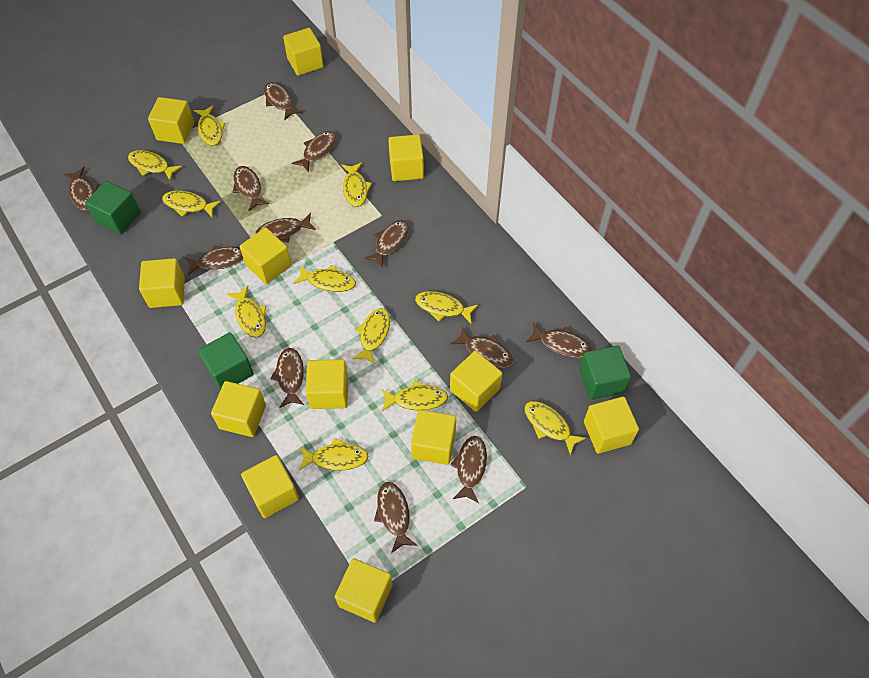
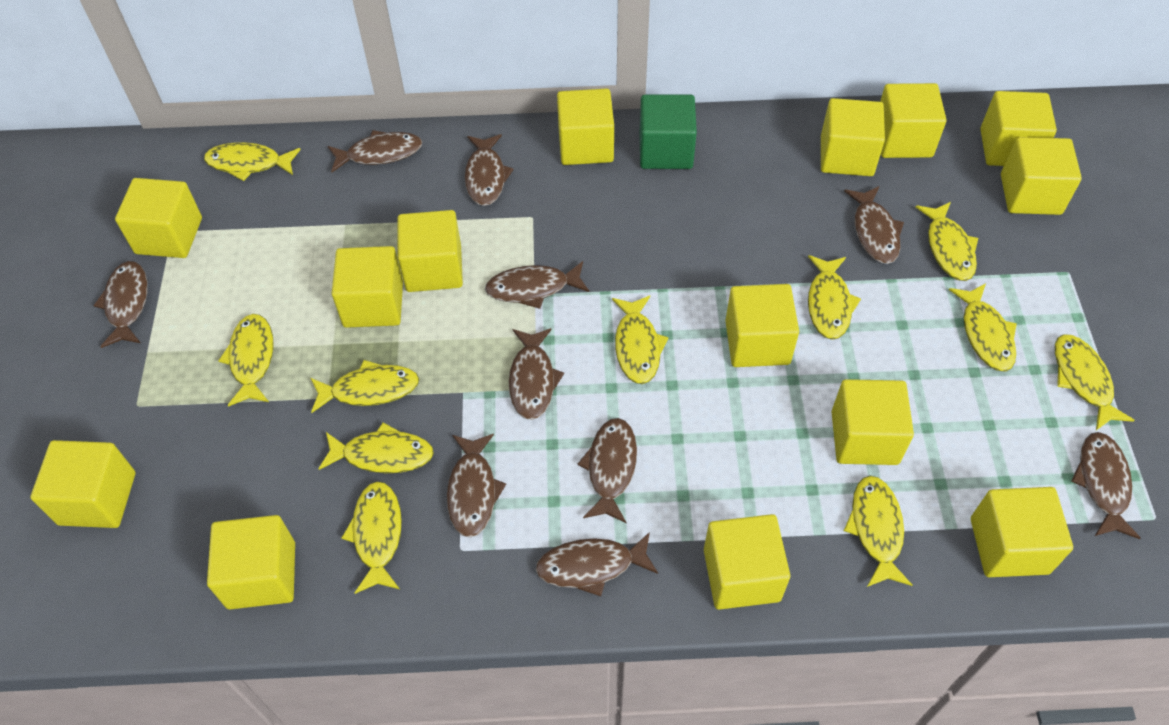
brown fish: [64,167,99,211] [185,245,243,275] [233,166,269,211] [255,213,316,243] [264,82,302,121] [270,348,304,408] [292,131,336,172] [364,220,409,268] [374,482,418,553] [450,326,513,368] [450,436,487,503] [526,323,591,358] = 12 -> [93,261,148,348] [328,130,423,172] [447,434,506,538] [465,134,514,206] [485,261,589,309] [509,328,564,420] [535,532,658,596] [577,418,637,523] [844,186,904,264] [1071,432,1140,539] = 10
green cube: [85,181,141,234] [198,332,254,390] [579,346,631,400] = 3 -> [640,95,697,169] = 1
yellow cube: [139,258,185,308] [148,97,194,144] [211,381,266,437] [240,228,292,284] [241,455,299,518] [283,28,324,76] [306,359,348,409] [335,558,393,622] [388,134,424,181] [411,410,456,465] [450,351,502,412] [584,397,639,454] = 12 -> [30,440,135,528] [115,178,202,258] [207,515,295,609] [332,246,403,328] [397,210,463,292] [557,88,614,165] [704,514,790,610] [725,284,799,367] [821,98,885,176] [831,379,914,465] [880,83,946,158] [971,487,1073,577] [980,91,1057,166] [1001,137,1082,215] = 14

